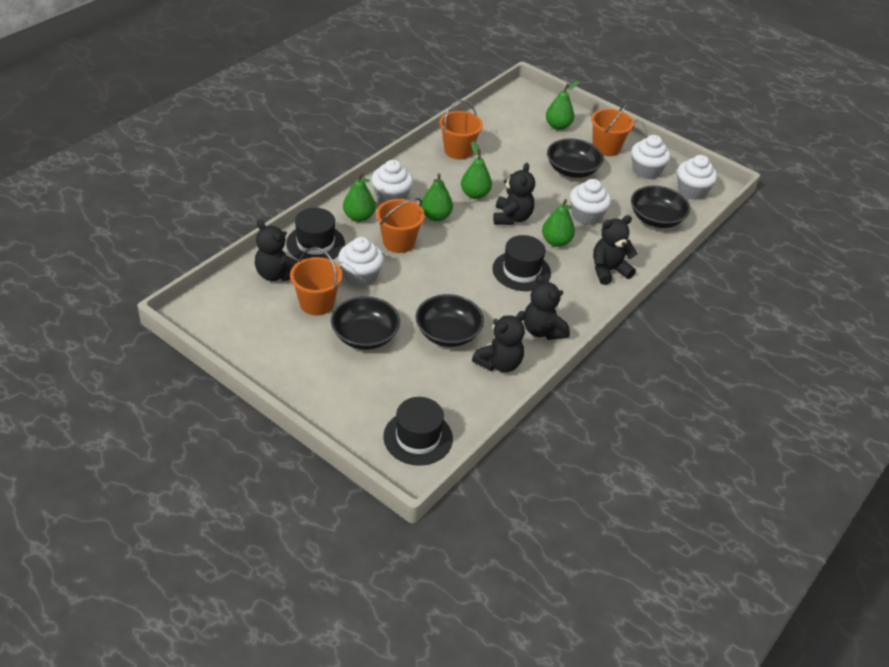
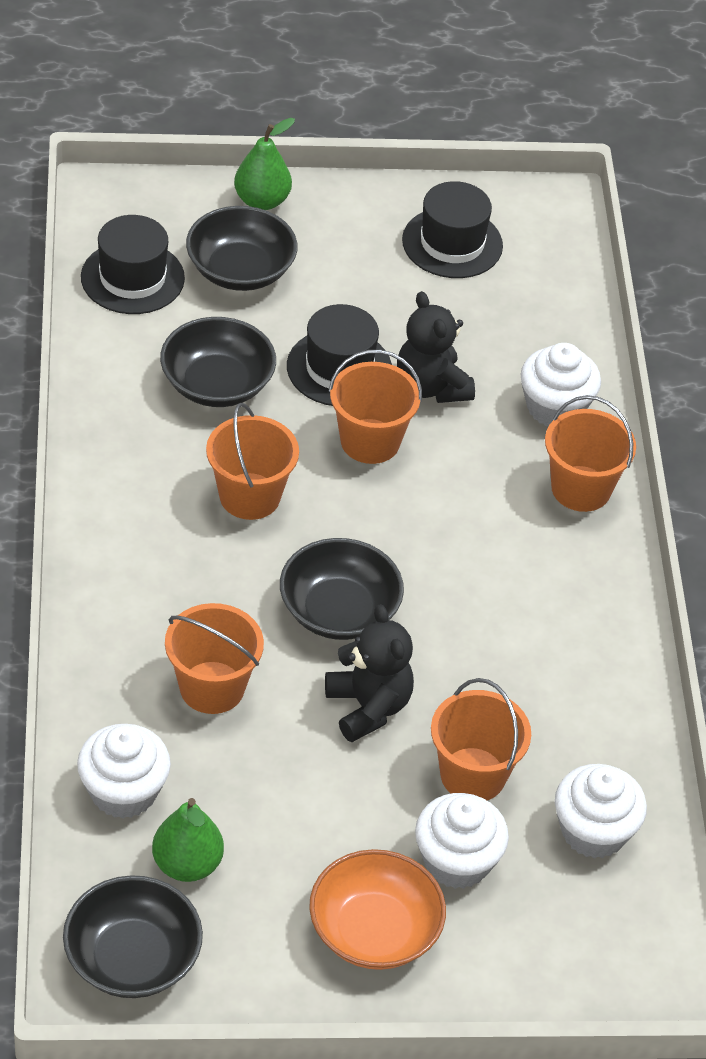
black teddy bear: [255,220,298,281] [472,311,526,372] [493,163,535,225] [523,274,570,340] [593,215,637,285] = 5 -> [325,604,414,742] [397,291,475,403] = 2
green pear: [343,173,376,222] [421,173,453,221] [461,141,492,199] [542,199,575,247] [546,81,580,130] = 5 -> [152,798,224,882] [234,118,295,210] = 2
orange bowl: none = 0 -> [309,849,446,970] = 1
orange bucket: [290,247,343,315] [376,198,425,253] [439,100,483,159] [591,102,634,156] = 4 -> [165,603,264,714] [206,403,299,520] [329,350,422,464] [431,678,531,800] [545,395,636,512] = 5
white cupcake: [338,237,384,287] [371,160,413,204] [570,179,611,225] [631,135,671,179] [677,155,718,200] = 5 -> [77,724,171,819] [415,793,509,889] [520,343,601,426] [555,764,647,859] = 4

